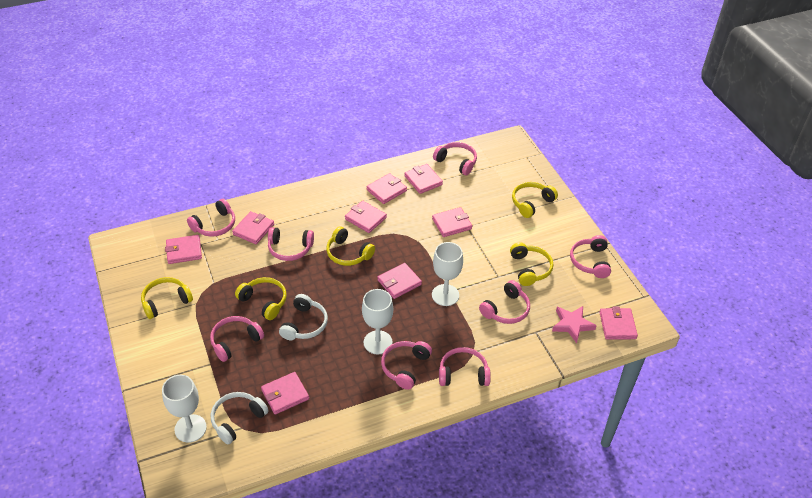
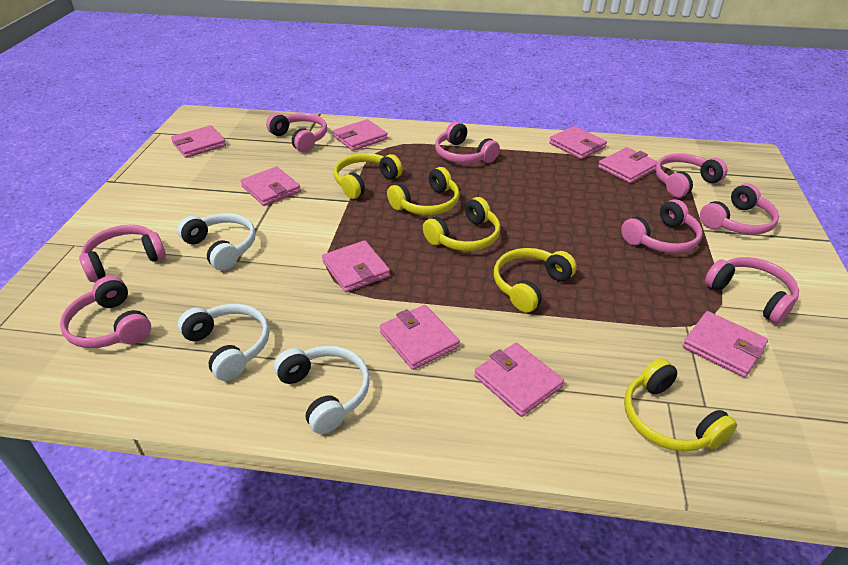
pink star: [552,306,597,343] = 1 -> none = 0
white goblet: [162,375,207,443] [362,289,393,354] [432,242,463,306] = 3 -> none = 0
white headphones: [211,392,269,444] [279,294,328,340] = 2 -> [178,213,256,271] [178,304,269,381] [274,346,370,434] = 3

